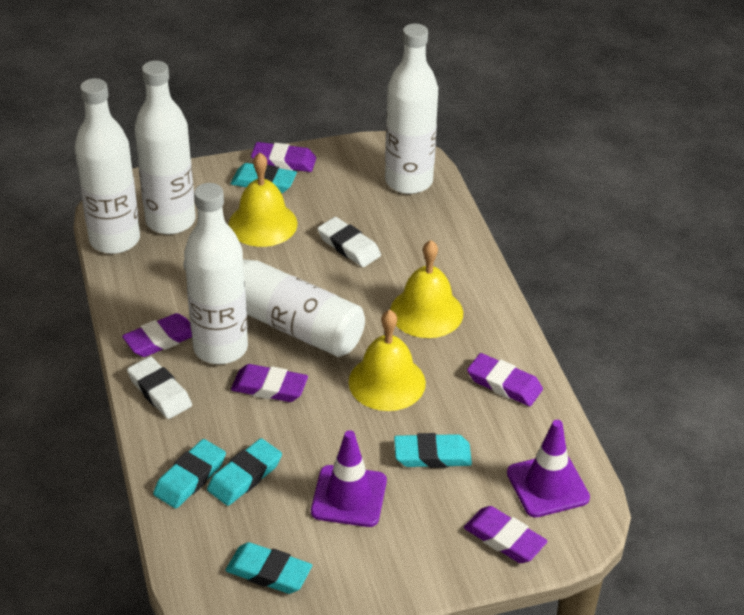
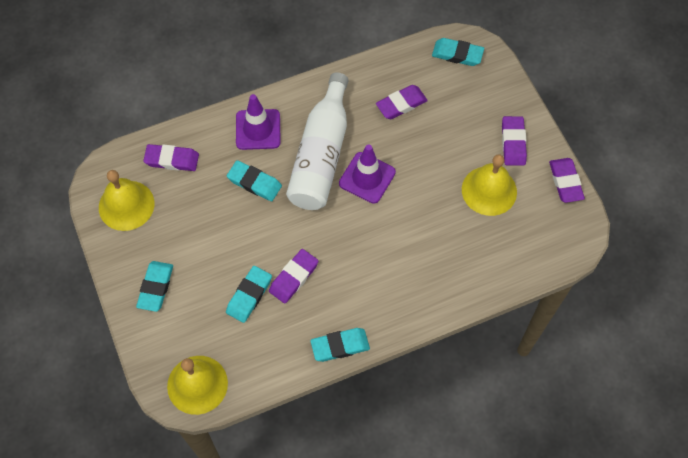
white bottle: [75,78,140,254] [134,60,195,234] [183,259,365,357] [184,183,248,364] [385,23,438,194] = 5 -> [286,72,348,210] = 1
white eraser: [127,356,192,419] [317,217,381,267] = 2 -> none = 0

